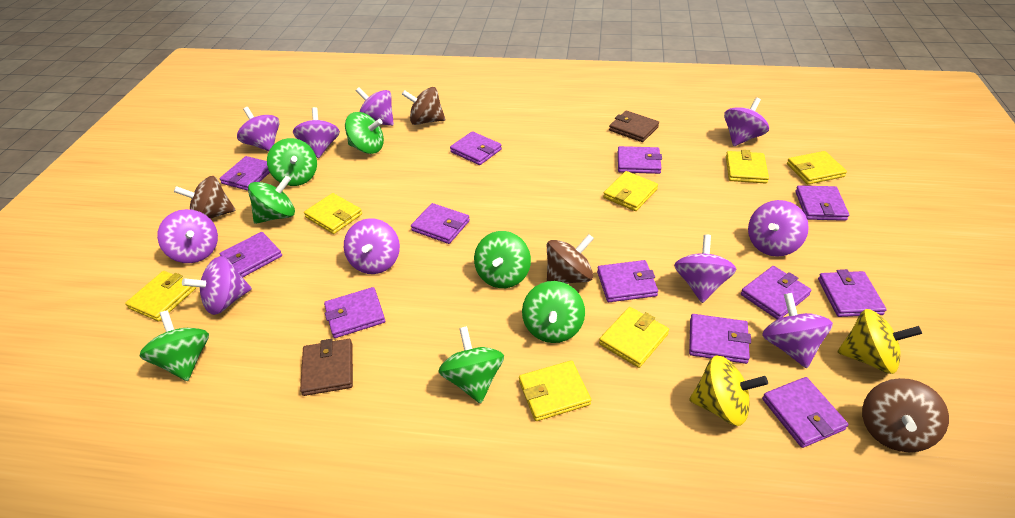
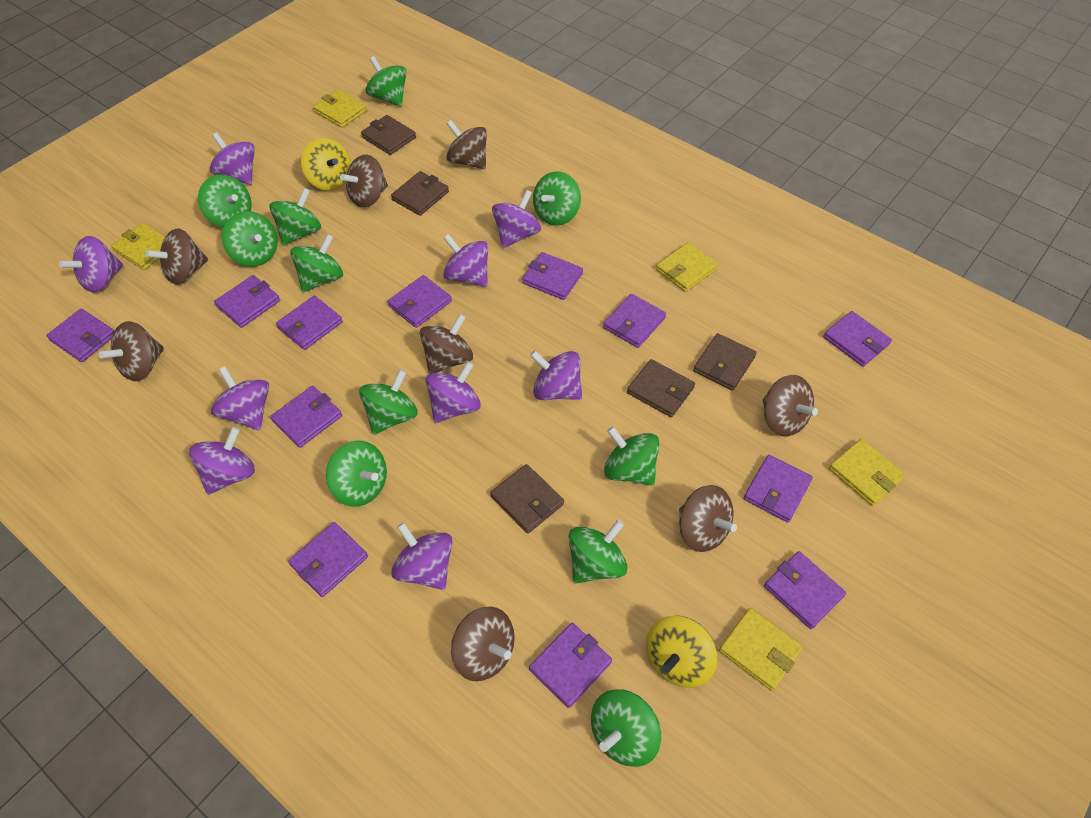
brown spinning top: [174,176,236,219] [402,87,445,125] [547,234,594,284] [862,378,949,452] = 4 -> [99,321,164,381] [145,228,208,285] [340,155,388,208] [420,314,473,374] [446,120,487,169] [451,606,515,681] [679,485,737,552] [763,375,818,437] = 8
brown wallet: [300,339,353,396] [609,111,659,142] = 2 -> [361,115,416,155] [391,171,449,216] [490,464,564,534] [627,359,695,417] [693,333,757,391] = 5
green spinning top: [140,310,209,381] [248,176,295,224] [267,138,317,186] [345,112,384,154] [438,326,504,404] [474,231,531,288] [522,281,585,343] = 7 -> [198,175,252,228] [222,211,278,267] [269,188,321,246] [290,234,343,292] [326,441,387,507] [359,369,418,435] [366,56,407,107] [533,171,581,226] [569,519,628,584] [591,689,661,767] [604,426,659,486] = 11
purple spinning top: [157,209,218,263] [182,256,252,315] [237,107,280,151] [293,107,340,158] [344,218,400,274] [356,87,394,126] [674,234,737,303] [724,97,769,146] [748,200,809,257] [762,293,833,368] = 10 -> [59,236,123,293] [189,427,255,495] [210,132,255,185] [211,366,269,430] [391,522,453,590] [426,361,481,423] [443,234,488,287] [492,190,541,248] [530,350,582,400] = 9
yellow wallet: [125,271,196,321] [304,193,362,234] [519,360,591,421] [599,307,669,368] [603,171,658,211] [726,150,769,183] [787,151,847,184] = 7 -> [111,223,165,270] [313,90,367,128] [656,242,718,292] [719,608,803,691] [829,439,905,506] = 5

